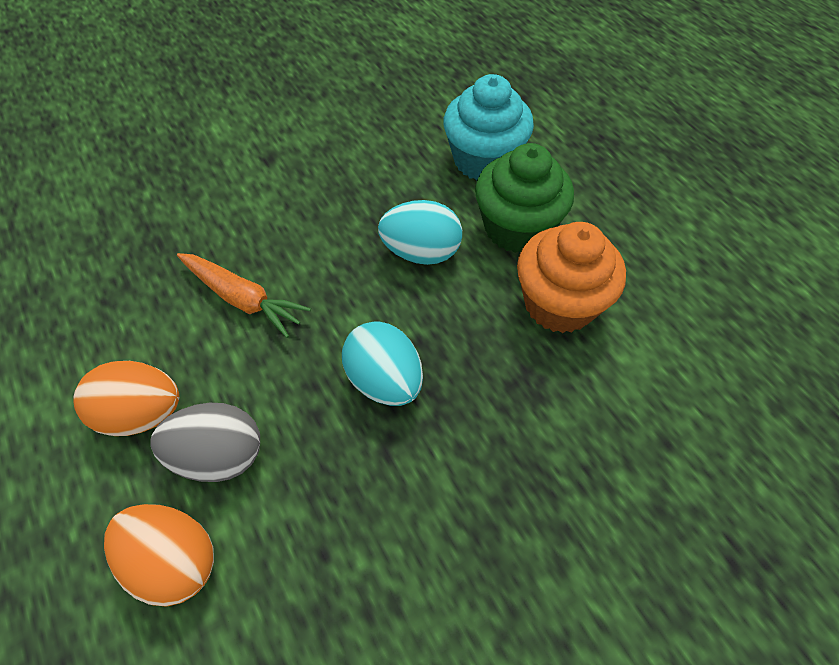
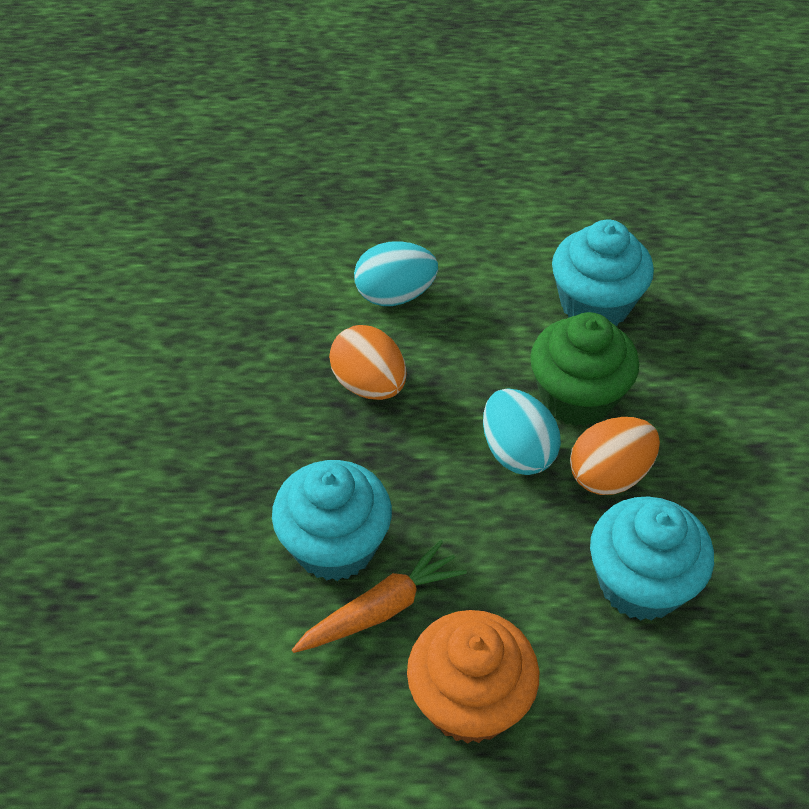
grey egg: [150,403,260,482] = 1 -> none = 0
turquoise cupcake: [443,74,534,181] = 1 -> [272,460,392,581] [552,220,654,326] [590,496,714,621] = 3

